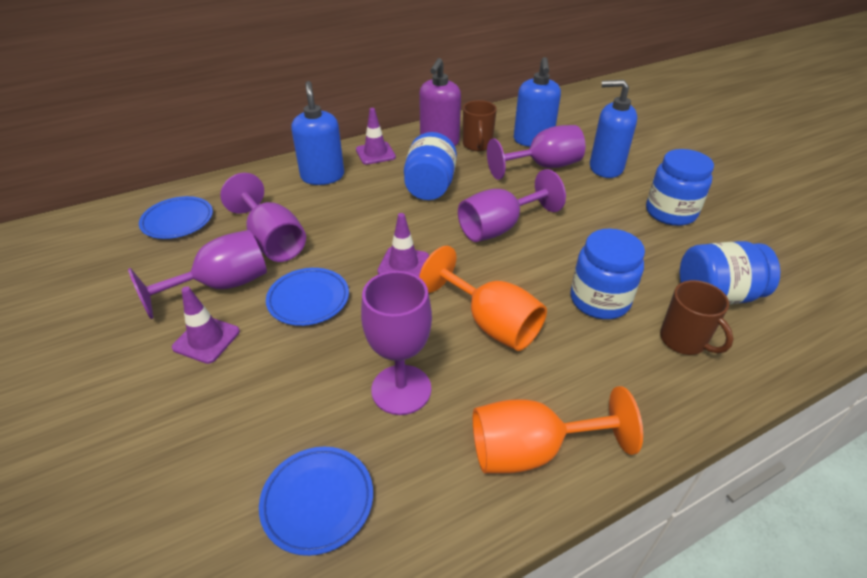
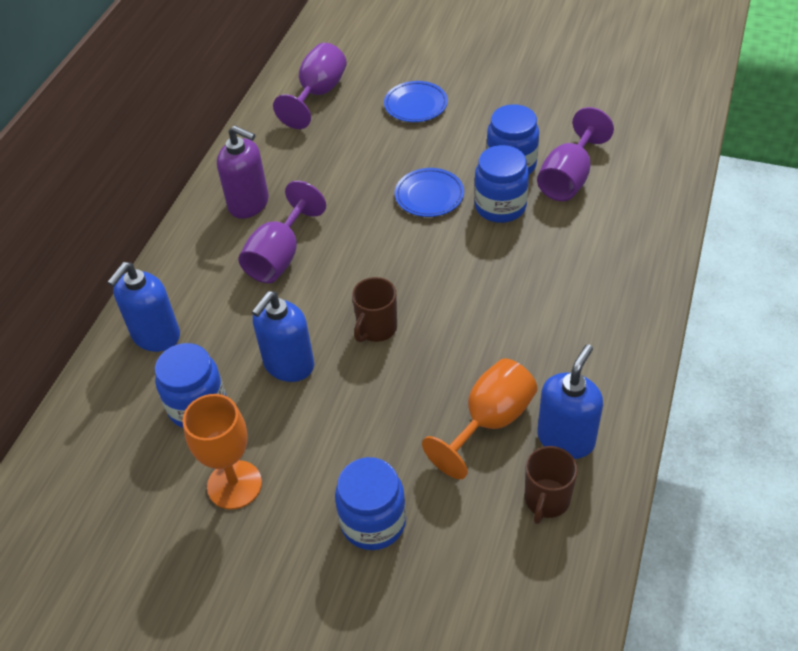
blue plate: [139,196,213,239] [259,447,373,556] [266,268,349,326] = 3 -> [384,81,448,122] [395,168,464,217] = 2
purple goblet: [128,230,267,319] [220,173,306,262] [361,271,432,415] [458,169,566,242] [487,125,586,180] = 5 -> [238,181,326,283] [273,43,347,129] [537,107,614,201] = 3
purple traffic cone: [172,286,240,364] [356,108,396,165] [377,213,429,277] = 3 -> none = 0

